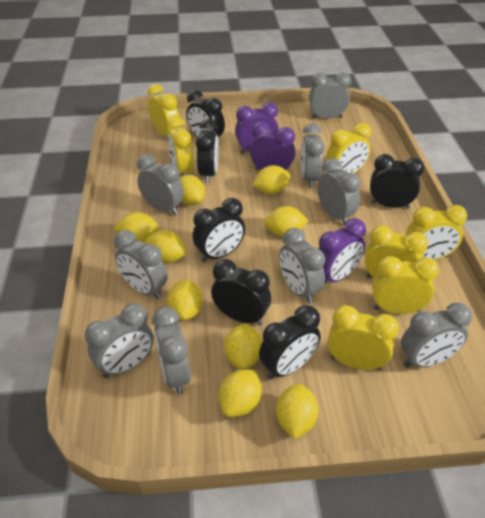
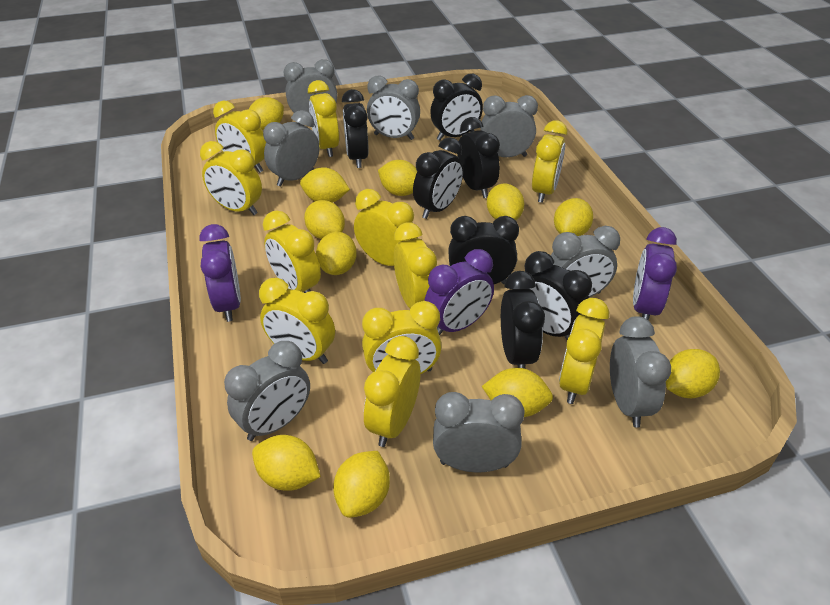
black clock: [186,90,225,137] [193,198,245,262] [196,119,219,183] [211,259,271,325] [259,305,321,380] [370,154,425,209] = 6 -> [342,89,369,168] [413,137,463,219] [430,74,483,140] [448,216,519,284] [457,117,500,198] [501,271,545,369] [524,251,592,340] = 7
grey clock: [85,303,154,378] [114,230,167,299] [137,154,184,215] [152,307,191,395] [279,228,325,304] [301,123,325,188] [309,72,351,119] [317,158,361,224] [401,303,472,368] = 9 -> [224,341,310,441] [263,110,319,187] [284,59,337,113] [367,76,420,140] [433,392,525,472] [481,95,538,157] [551,226,620,297] [610,316,671,428] = 8
yellow clock: [147,84,180,137] [167,117,194,175] [326,123,371,173] [328,305,399,370] [365,225,428,278] [372,256,439,314] [406,205,467,260] = 7 -> [200,141,262,215] [213,100,266,173] [259,278,335,364] [263,210,321,293] [308,80,339,157] [354,189,417,266] [362,301,442,374] [364,336,421,447] [394,222,437,308] [532,120,567,203] [559,298,609,404] = 11
yellow lemon: [113,212,159,242] [145,230,186,263] [167,280,203,320] [179,175,205,205] [219,370,262,417] [224,324,263,370] [253,165,290,194] [264,206,309,237] [276,384,319,439] = 9 -> [249,97,284,130] [252,435,321,491] [300,167,350,203] [304,200,345,239] [316,232,357,275] [333,451,390,518] [378,160,417,196] [482,368,553,417] [487,184,524,220] [554,198,593,236] [666,349,720,398] = 11

